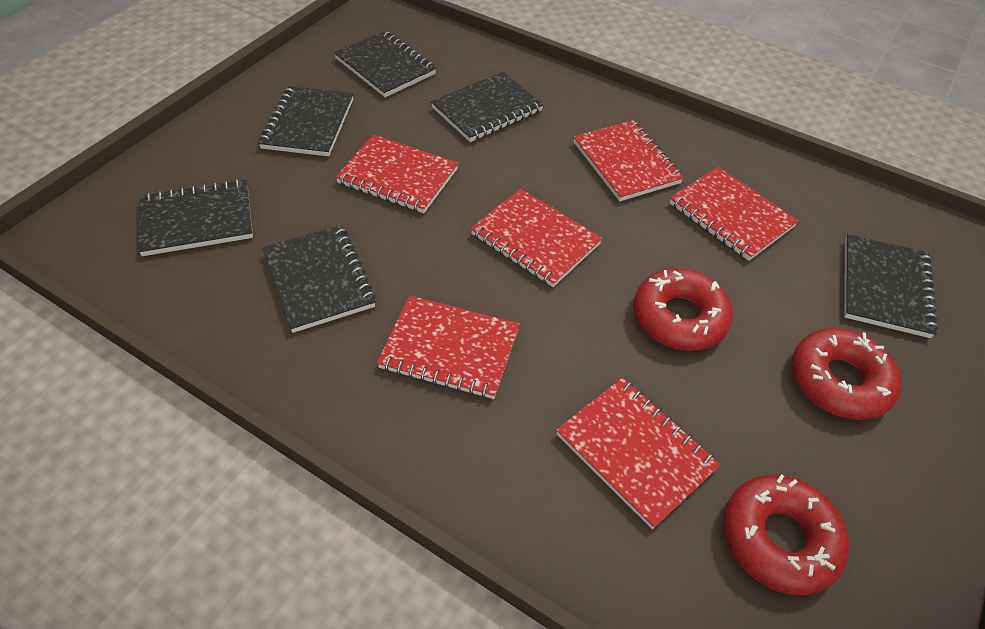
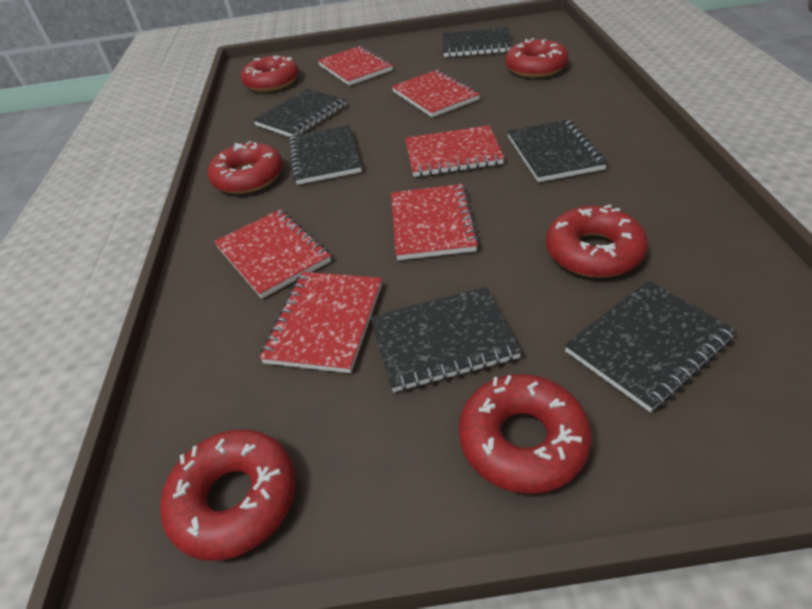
red donut: [634,268,733,351] [723,474,849,596] [792,328,901,420] = 3 -> [160,429,296,561] [208,141,283,194] [241,55,299,92] [459,374,592,494] [505,38,569,78] [546,205,648,278] = 6

